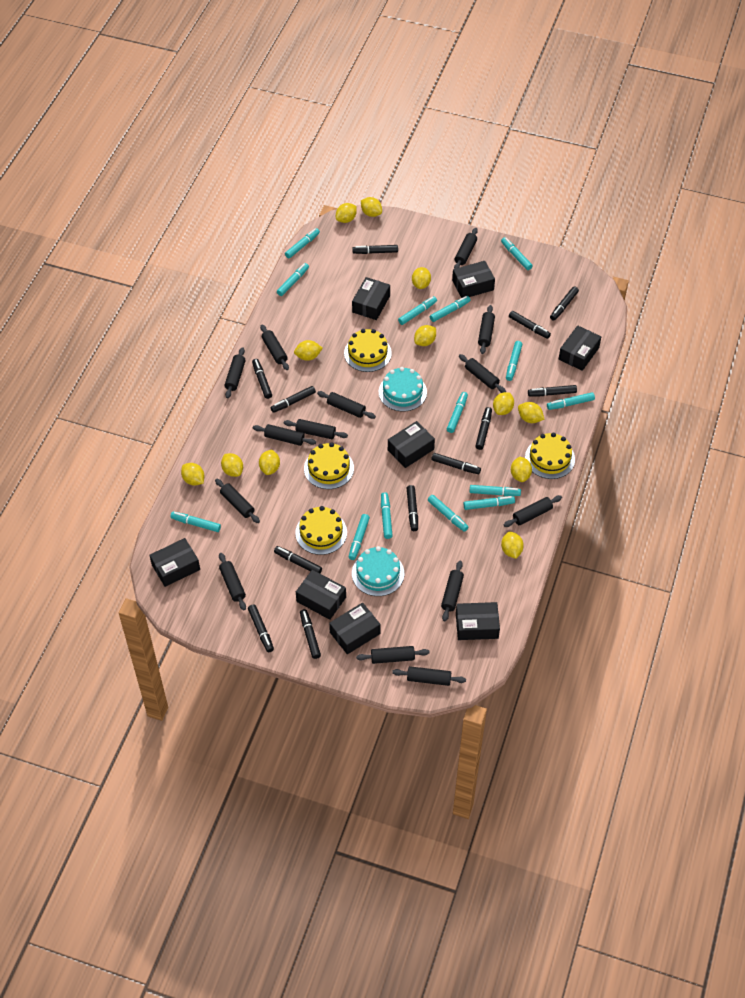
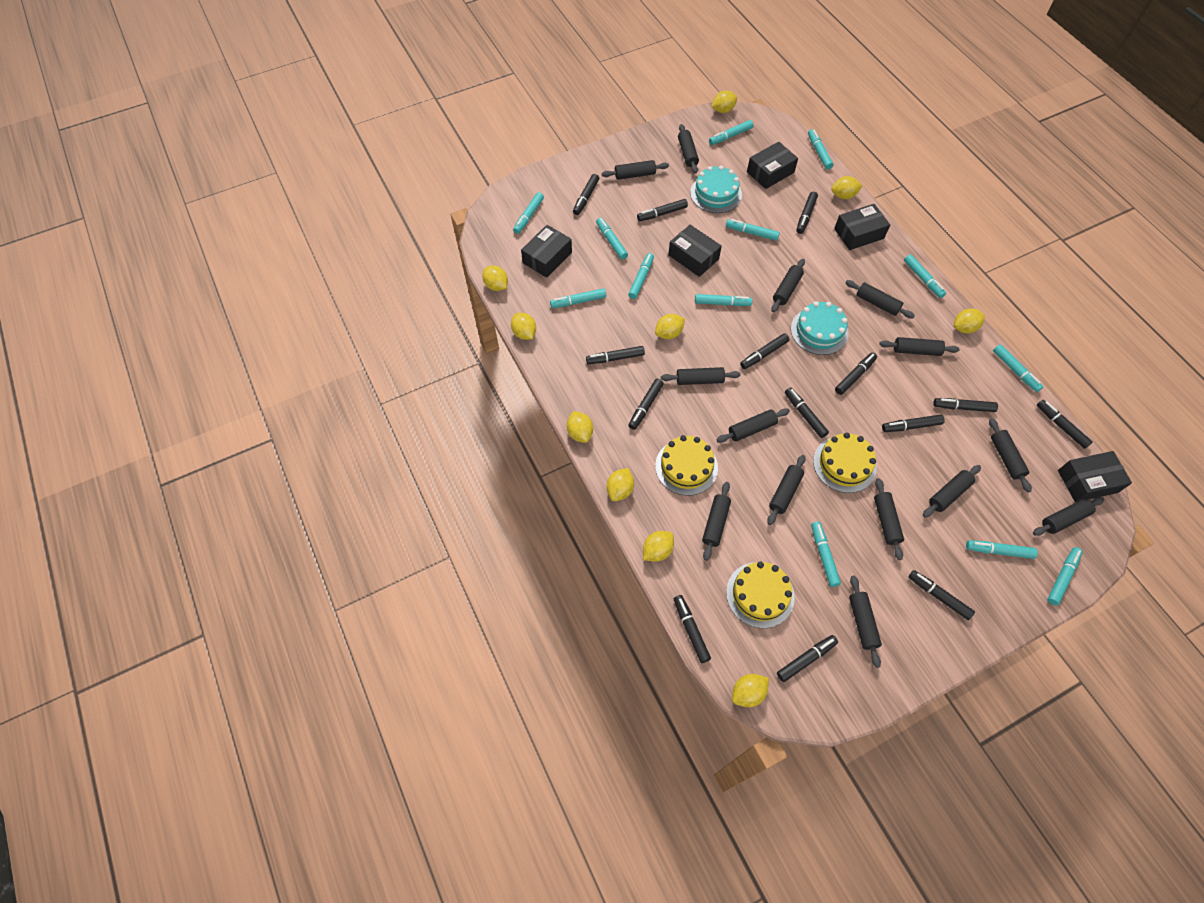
black box: [149,538,200,587] [296,570,346,620] [329,603,381,654] [352,277,390,320] [388,421,435,468] [452,261,495,298] [456,602,500,640] [559,325,601,371] = 8 -> [521,225,572,278] [668,225,722,277] [747,142,798,189] [834,204,890,250] [1058,451,1132,502] = 5
black marker: [248,605,274,652] [252,359,272,399] [271,386,316,413] [274,546,322,573] [300,609,321,659] [352,245,398,254] [407,485,418,531] [432,453,481,474] [475,407,492,450] [509,311,551,339] [528,385,577,397] [550,286,579,321] = 12 -> [573,174,599,215] [586,346,645,364] [628,379,664,430] [637,199,688,221] [674,595,711,663] [740,333,789,369] [777,635,838,682] [785,387,829,438] [796,192,818,234] [835,353,877,395] [882,415,945,432] [909,570,975,620] [933,398,998,412] [1037,400,1093,449] = 14
turquoise marker: [170,511,221,532] [277,263,309,296] [285,228,320,258] [349,514,370,560] [381,492,393,539] [398,296,437,325] [428,495,468,532] [430,296,471,322] [447,392,468,433] [463,496,515,510] [470,485,521,496] [501,237,533,270] [506,341,523,381] [547,392,595,410] = 14 -> [513,192,544,234] [550,288,606,308] [596,218,628,260] [628,253,654,299] [695,294,752,306] [709,120,753,145] [726,219,780,241] [808,129,833,170] [811,522,841,587] [904,254,946,298] [966,540,1038,559] [993,345,1043,392] [1047,547,1083,606] = 13
yellow cake: [295,506,347,555] [304,442,354,489] [344,329,392,372] [525,433,575,479] = 4 -> [655,435,718,496] [726,562,795,628] [813,433,877,493] = 3
yellow lemon: [181,463,204,486] [221,453,243,477] [259,450,280,475] [294,340,323,361] [336,203,357,223] [361,197,382,217] [412,267,431,289] [414,325,436,346] [493,392,514,415] [501,532,524,559] [511,457,532,482] [518,402,545,423] = 12 -> [482,266,508,291] [511,313,536,340] [567,411,593,443] [606,468,634,501] [643,531,674,562] [655,314,685,339] [711,90,737,113] [732,674,769,707] [831,176,862,199] [954,308,985,334] = 10

